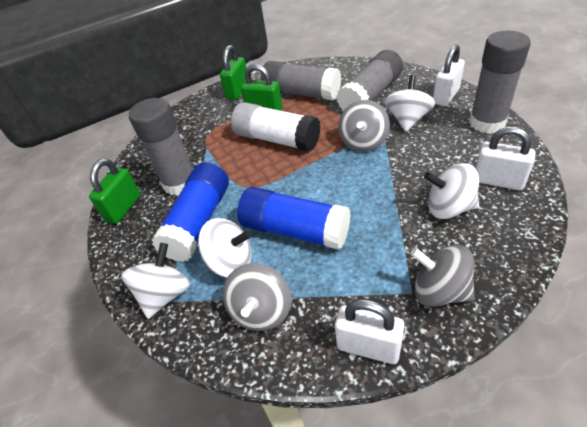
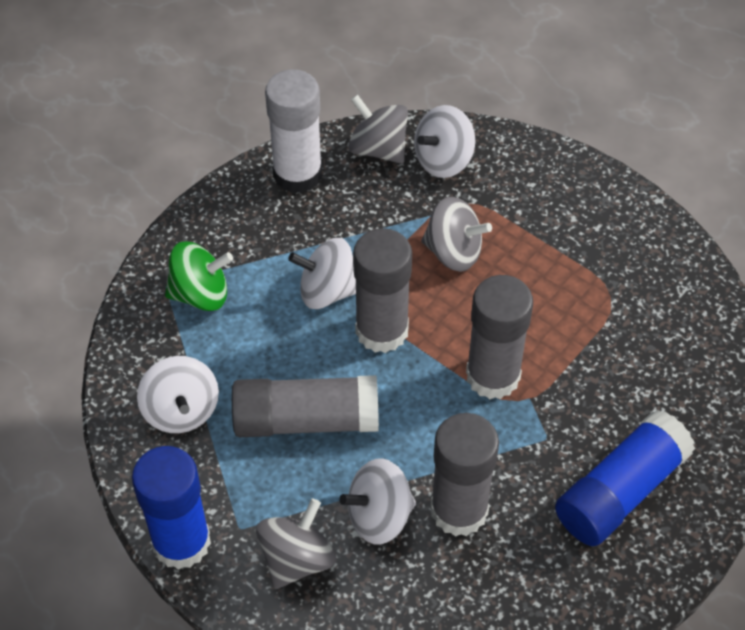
green padlock: [89,158,141,224] [220,45,247,100] [241,64,282,111] = 3 -> none = 0
green spinning top: none = 0 -> [165,242,233,311] = 1
white padlock: [335,299,405,364] [433,44,465,106] [475,127,535,190] = 3 -> none = 0

